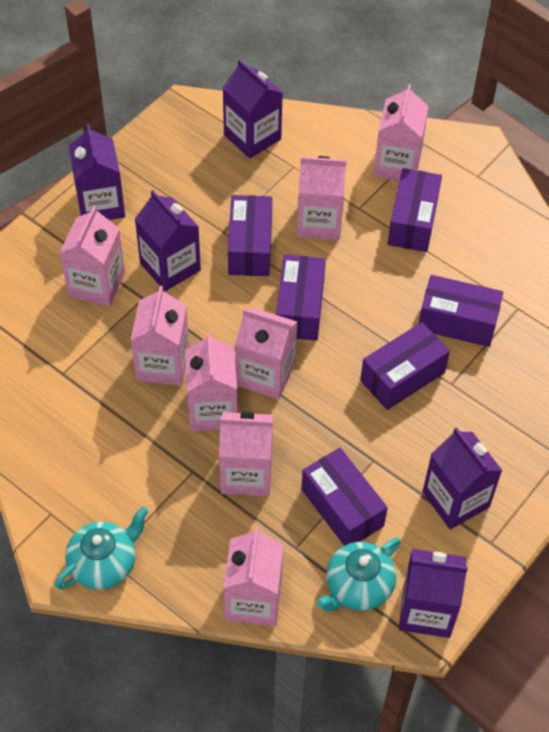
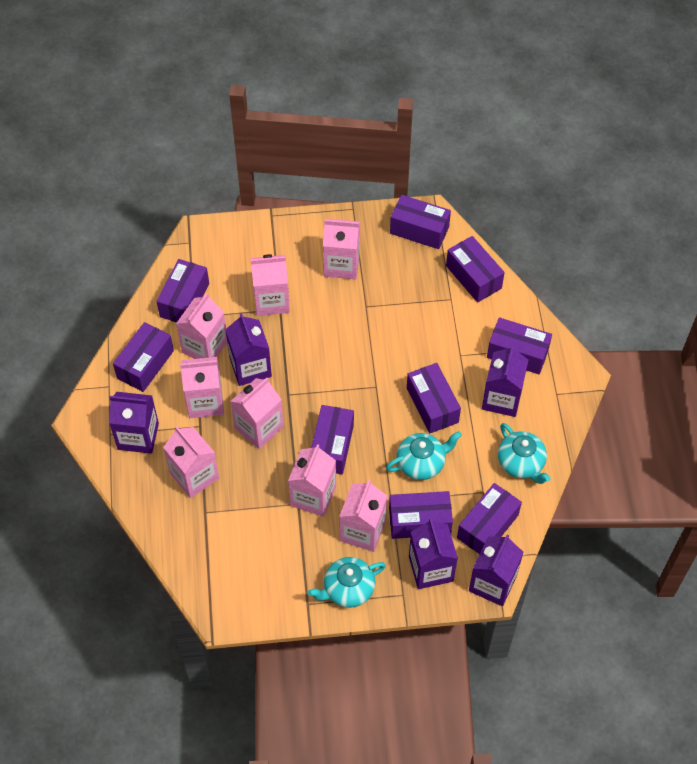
purple box: [228,195,272,276] [276,255,326,341] [301,448,388,546] [360,322,450,410] [387,168,442,252] [419,275,503,347] = 6 -> [113,322,174,392] [157,259,209,322] [311,405,354,475] [389,491,453,539] [390,195,451,249] [407,363,461,433] [446,236,505,303] [457,483,522,554] [487,317,552,374] = 9
turquoise teapot: [55,506,149,590] [316,538,401,612] = 2 -> [308,557,386,608] [386,431,462,480] [498,423,551,484] = 3

